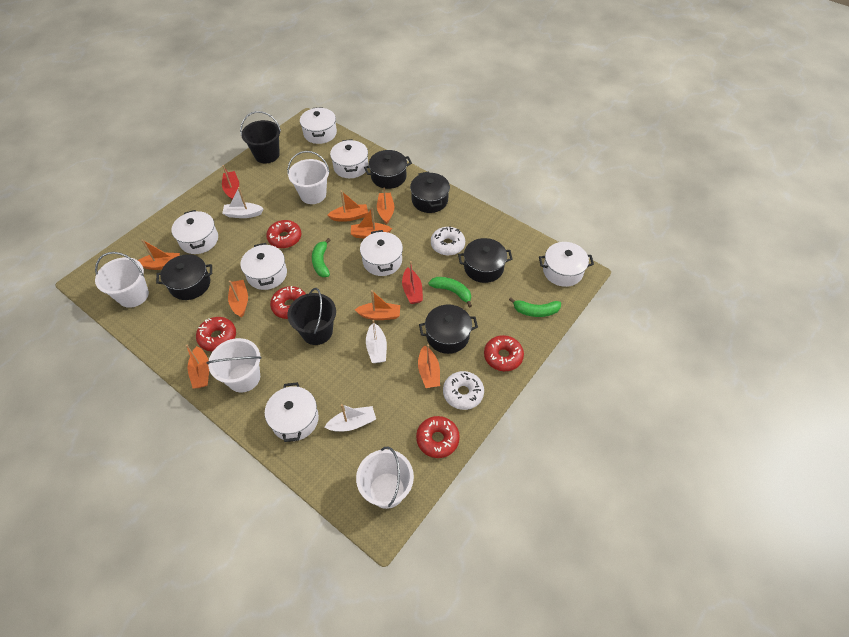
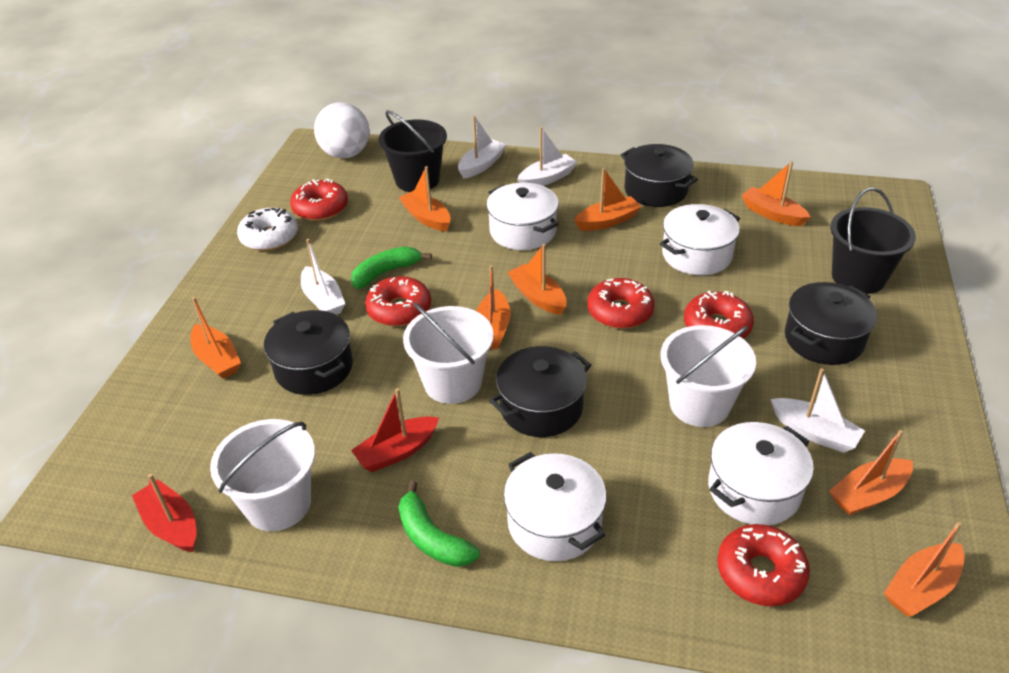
black pot: [156,254,212,300] [364,150,412,189] [410,171,450,213] [419,304,478,354] [458,238,513,283] = 5 -> [264,310,353,395] [489,346,591,437] [621,144,698,207] [785,282,877,365] = 4
green banana: [312,238,330,277] [428,277,472,308] [509,298,561,317] = 3 -> [351,246,432,289] [398,481,480,567] = 2
white ball: none = 0 -> [314,102,370,158] = 1
white boat: [222,187,264,218] [324,404,376,432] [366,320,387,363] = 3 -> [301,239,345,315] [458,115,506,179] [517,127,577,186] [771,368,865,453] = 4
white bucket: [95,252,149,308] [206,338,261,393] [287,151,330,204] [356,447,414,509] = 4 -> [210,419,315,531] [403,303,494,404] [660,325,756,427] = 3
white donut: [431,226,465,256] [443,371,484,410] = 2 -> [237,208,298,251] = 1
white pot: [171,210,218,254] [241,243,287,290] [265,382,319,442] [300,107,337,144] [330,139,368,178] [360,230,403,276] [539,242,594,287] = 7 -> [486,183,559,250] [504,452,607,561] [660,204,740,275] [708,422,814,526] = 4

